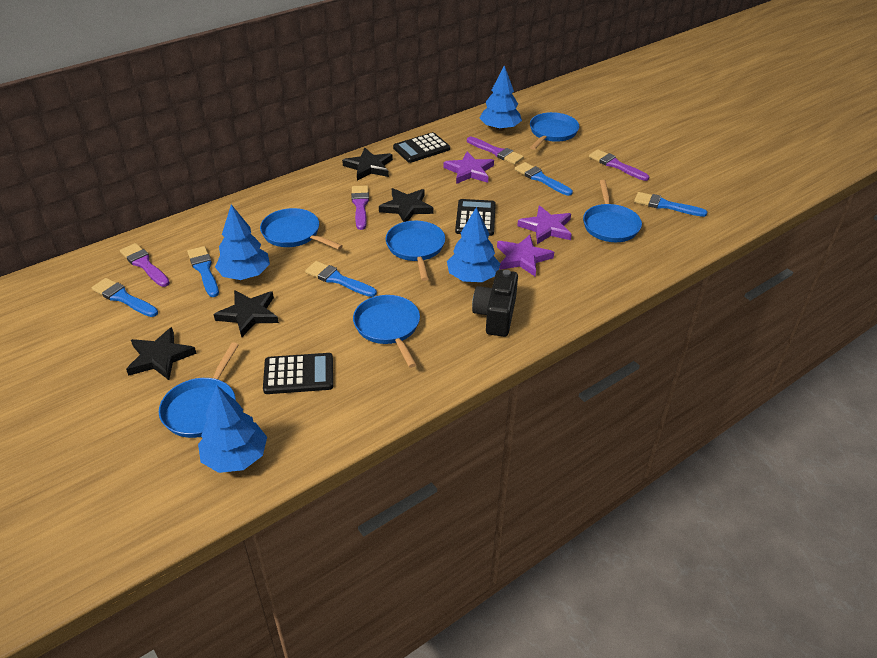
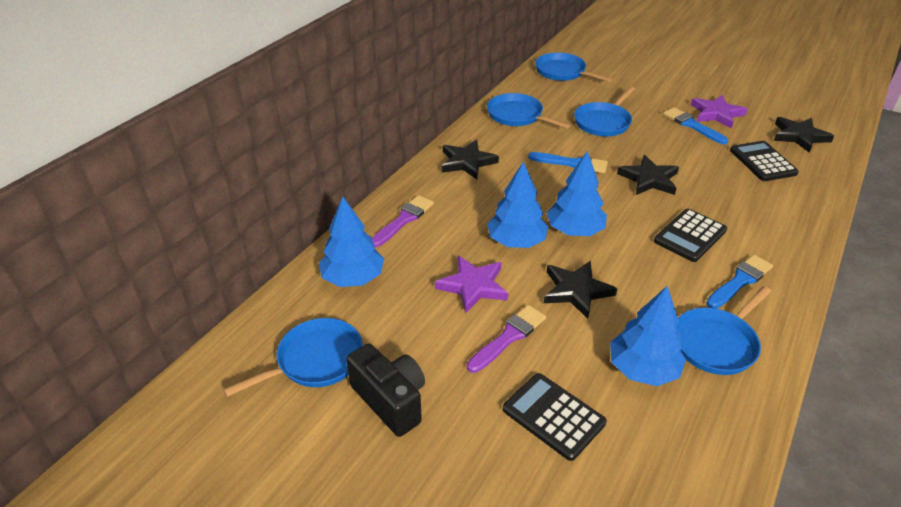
blue brush: [92,278,158,317] [187,246,219,297] [305,261,377,297] [515,162,573,196] [634,192,707,217] = 5 -> [528,152,608,173] [663,107,728,144] [706,255,773,309] = 3
blue pan: [159,342,239,438] [260,208,343,250] [353,295,420,368] [386,221,445,281] [530,112,580,150] [583,180,642,242] = 6 -> [223,318,363,397] [487,93,570,129] [535,53,612,82] [574,86,635,136] [676,286,771,375] = 5
purple brush: [120,243,170,287] [351,185,369,230] [467,137,524,164] [589,149,649,181] = 4 -> [372,195,434,247] [467,305,546,373] = 2
purple star: [444,152,494,184] [497,235,554,276] [517,206,572,244] = 3 -> [435,256,508,314] [691,95,748,129] = 2

